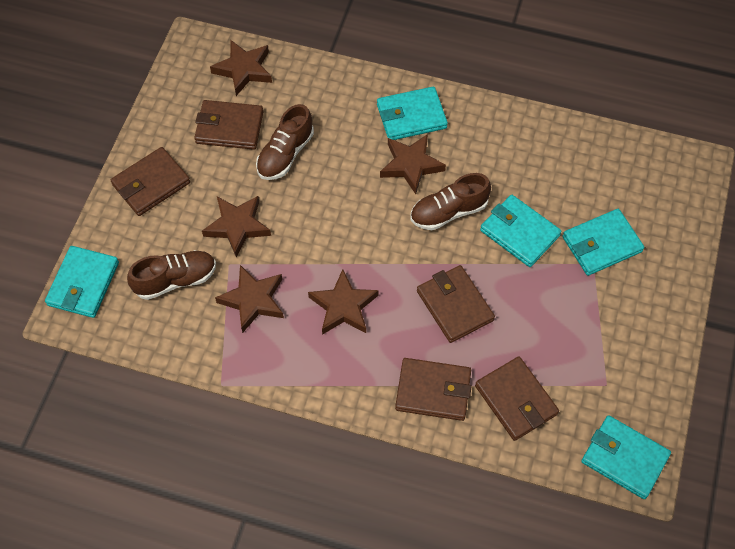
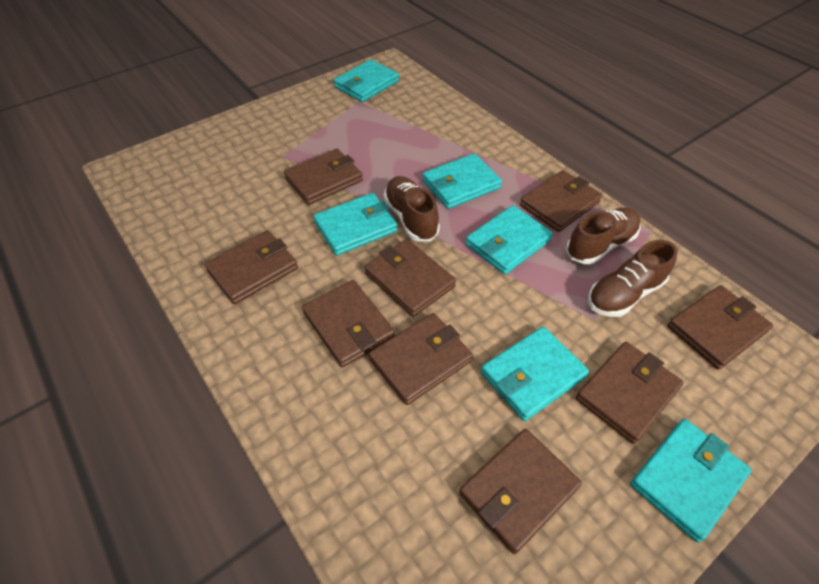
brown star: [202,196,271,258] [210,40,272,96] [215,265,284,333] [308,269,379,335] [380,134,446,194] = 5 -> none = 0
brown wallet: [111,147,190,216] [194,100,263,150] [395,358,472,421] [417,265,495,343] [475,356,559,441] = 5 -> [205,230,298,304] [284,149,363,205] [302,280,395,367] [365,239,456,317] [369,313,473,405] [459,429,582,554] [520,170,602,232] [576,342,684,444] [667,285,773,370] = 9
turquoise wallet: [45,246,119,318] [377,87,448,140] [480,195,562,267] [563,209,644,276] [581,415,671,499] = 5 -> [313,193,398,256] [334,59,399,102] [422,154,502,209] [466,205,553,274] [481,326,589,421] [630,419,752,542] = 6

